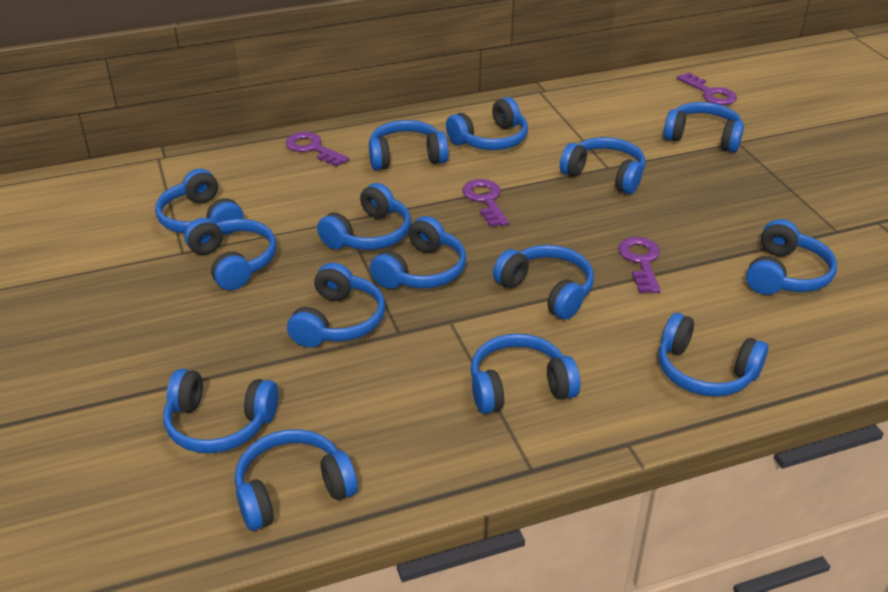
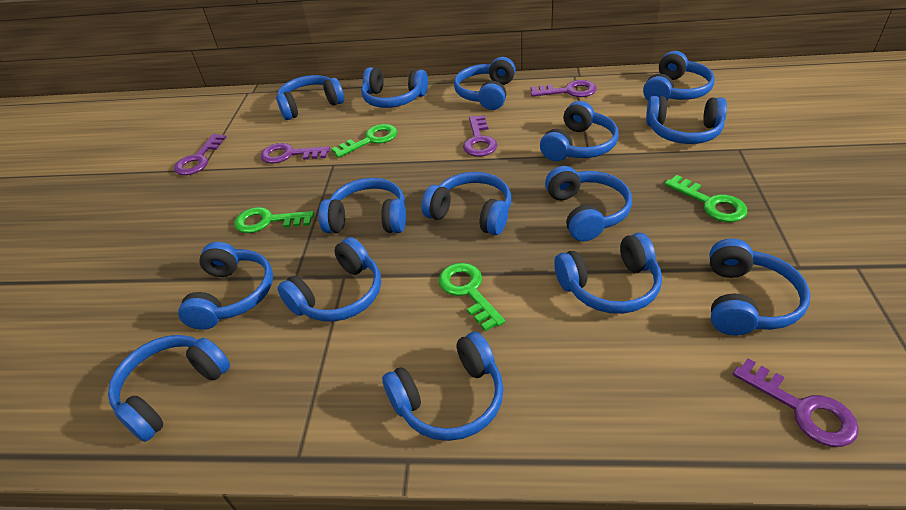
green key: none = 0 -> [234,207,314,233] [331,124,398,158] [439,263,505,332] [665,175,747,222] = 4
purple key: [286,132,349,167] [463,179,509,227] [618,237,661,293] [677,72,737,105] = 4 -> [174,134,227,175] [260,143,330,164] [463,115,497,157] [531,80,597,97] [733,358,859,447] = 5

